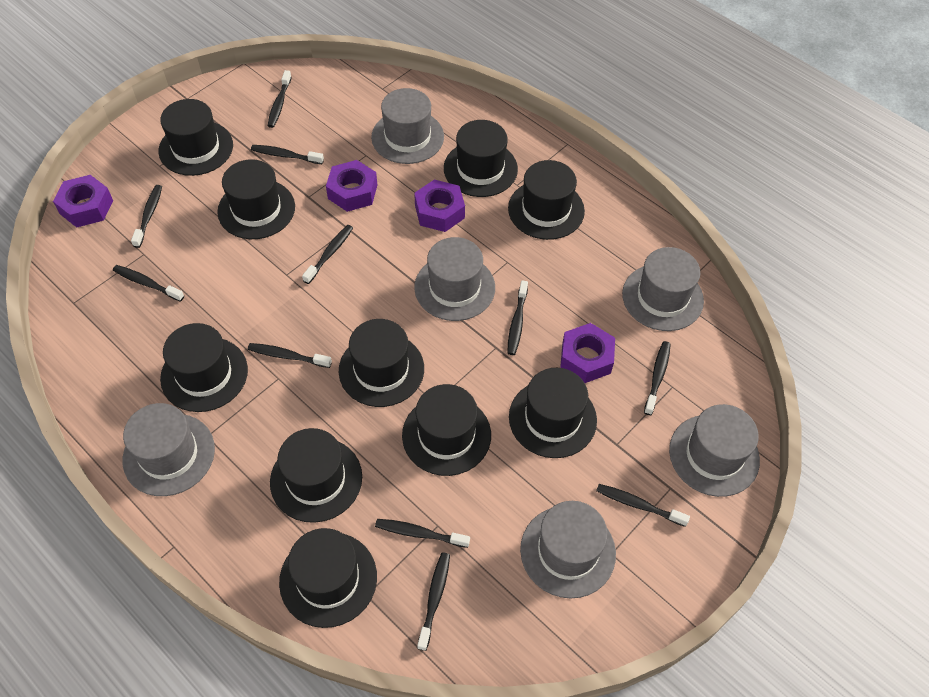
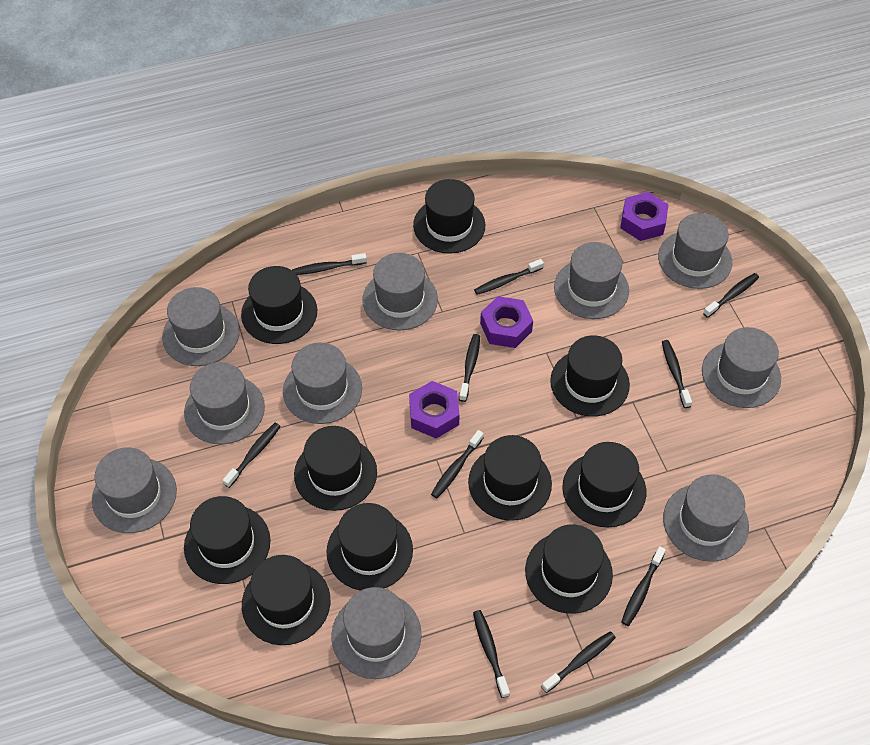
black toothbrush: [113,265,184,302] [131,185,162,248] [248,343,332,368] [251,145,324,164] [268,70,292,128] [302,225,353,284] [375,519,470,548] [417,552,450,651] [507,280,528,355] [596,484,690,527] [644,341,671,415] = 11 -> [223,423,281,488] [292,253,367,275] [431,430,484,498] [459,334,480,402] [473,610,510,698] [474,259,544,295] [541,631,616,693] [621,546,666,626] [662,340,692,408] [703,273,759,318] = 10
grey hat: [122,403,215,496] [371,88,444,164] [414,237,495,321] [520,501,616,598] [622,247,704,331] [669,404,760,497] = 6 -> [92,447,177,533] [162,287,240,366] [184,362,265,444] [283,343,362,424] [331,587,422,679] [362,253,438,331] [554,242,629,319] [658,213,732,289] [663,474,749,562] [702,327,781,408] = 10
purple nut: [53,175,113,227] [326,160,377,212] [414,179,465,232] [560,323,615,383] = 4 -> [409,381,460,439] [480,296,533,348] [620,192,669,241] = 3

